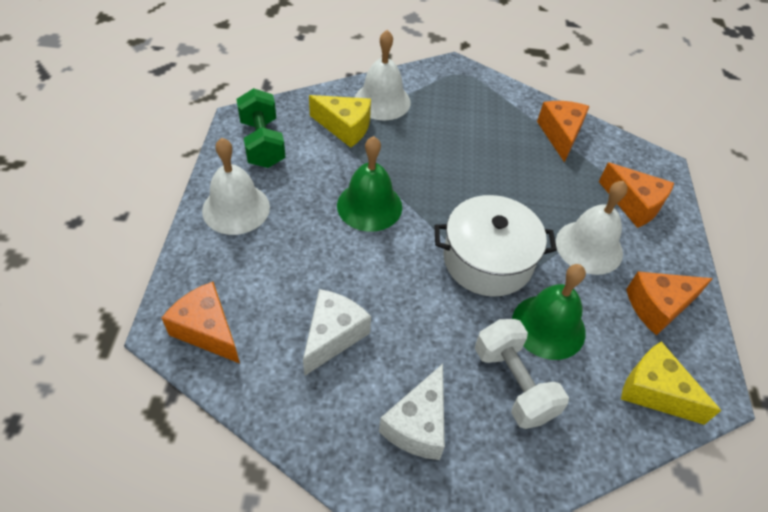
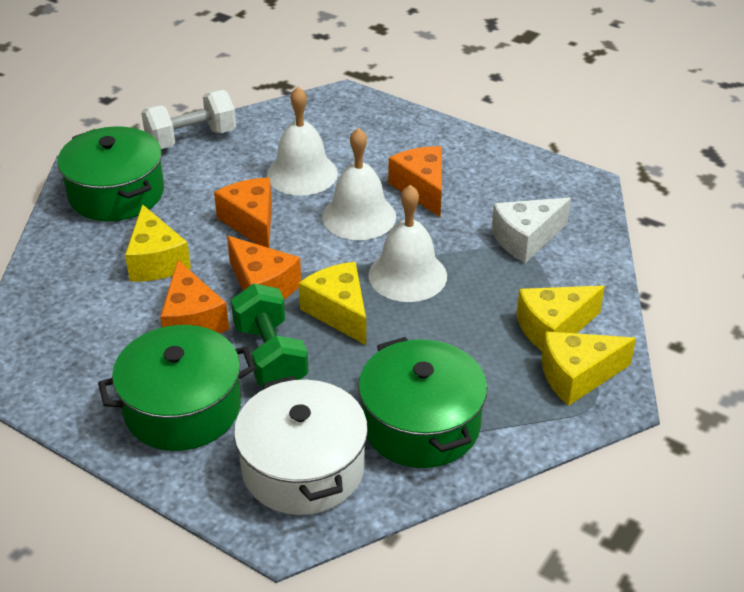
green bell: [337,136,402,232] [512,264,586,360] = 2 -> none = 0
green pot: none = 0 -> [57,126,164,221] [98,325,256,451] [358,337,487,468] = 3
white cheese: [303,289,371,376] [379,364,445,460] = 2 -> [491,197,571,263] = 1
yellow cheese: [309,95,371,148] [621,341,721,425] = 2 -> [125,204,191,282] [299,262,366,345] [516,286,605,352] [542,331,636,406] = 4

